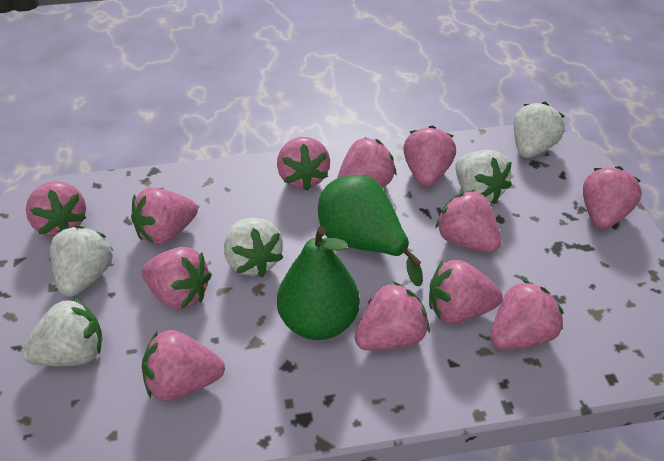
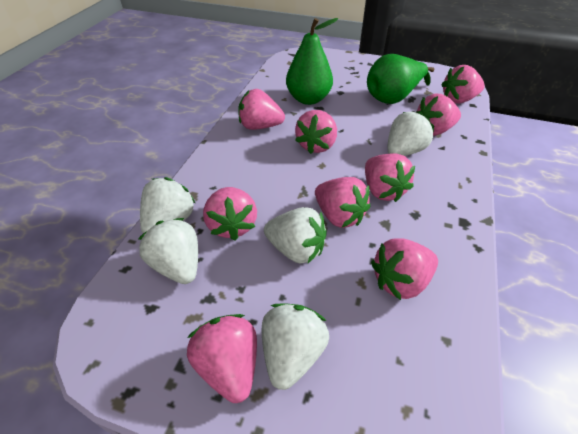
pink strawberry: [26,181,86,237] [131,187,198,245] [142,247,212,309] [142,330,225,401] [277,137,330,191] [337,137,397,187] [355,282,430,351] [403,125,456,187] [429,260,503,324] [435,190,501,253] [490,280,564,350] [583,166,641,229] = 12 -> [187,314,257,403] [203,187,257,241] [238,89,285,130] [295,110,337,154] [315,177,370,228] [365,153,415,202] [371,238,438,300] [416,94,461,136] [441,65,485,104] = 9

